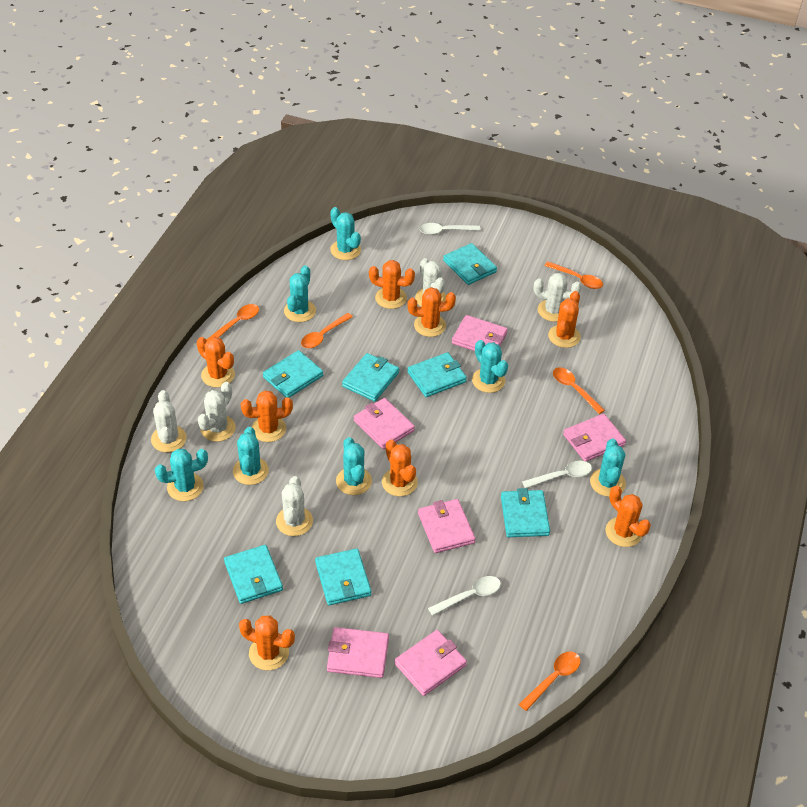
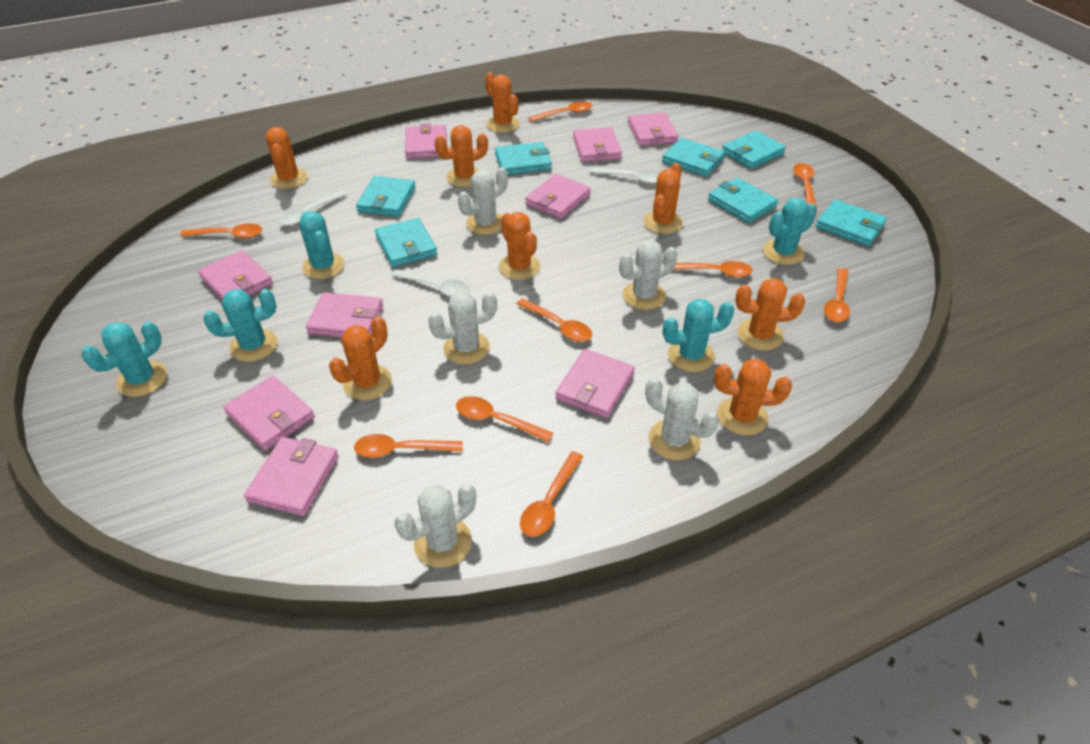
orange spoon: [206,304,259,340] [301,313,353,348] [519,651,580,711] [545,261,603,289] [553,368,605,414] = 5 -> [180,223,262,238] [354,434,463,458] [456,396,554,442] [517,298,592,342] [520,451,583,537] [529,101,592,122] [674,261,753,277] [793,163,817,210] [824,268,850,322] = 9
pink wallet: [327,627,389,678] [354,398,415,449] [394,630,467,696] [418,499,476,553] [452,315,508,351] [563,414,626,462] = 6 -> [198,250,273,300] [223,376,315,451] [244,437,339,516] [306,292,383,337] [405,123,447,159] [525,174,591,219] [555,349,635,418] [573,127,622,162] [628,112,678,146] = 9
turquoise cactus: [155,449,208,501] [233,427,269,485] [284,265,316,322] [330,207,361,260] [336,437,372,495] [472,340,508,393] [590,439,626,497] = 7 -> [82,321,167,397] [203,289,277,362] [299,211,345,279] [663,299,735,372] [763,198,817,265] = 5

